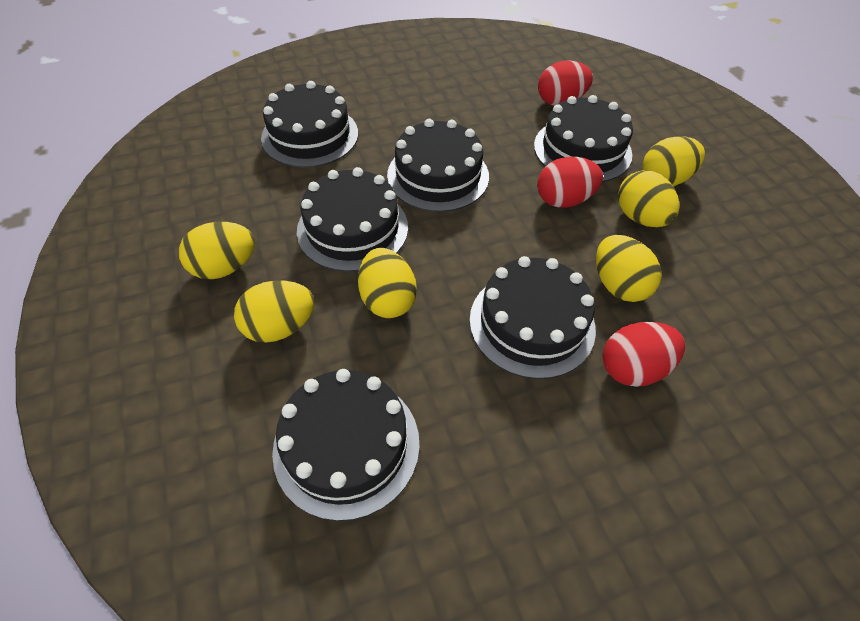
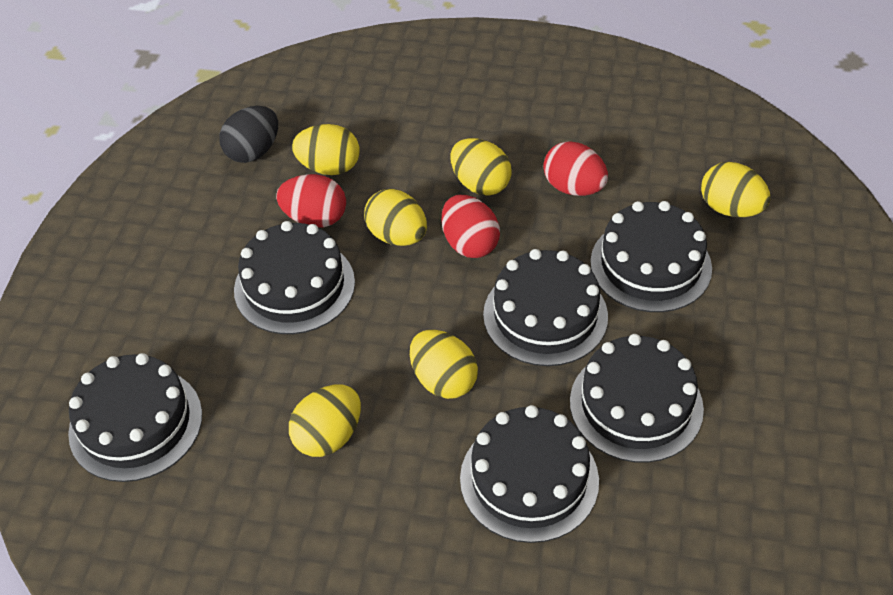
black egg: none = 0 -> [219,106,278,163] = 1

